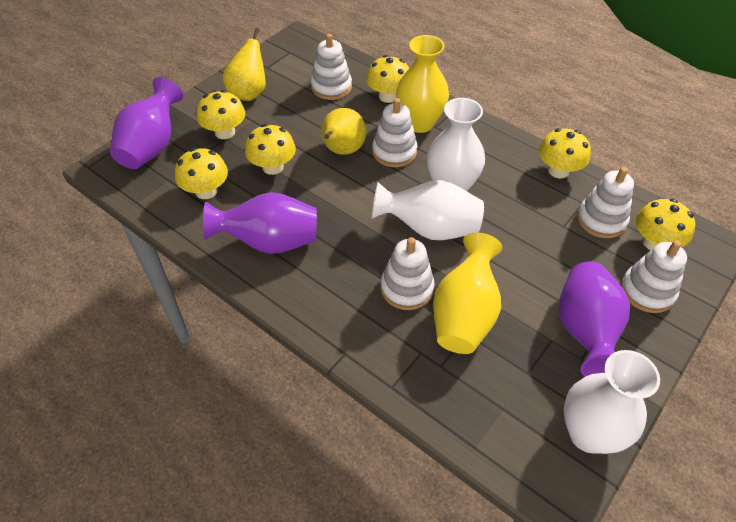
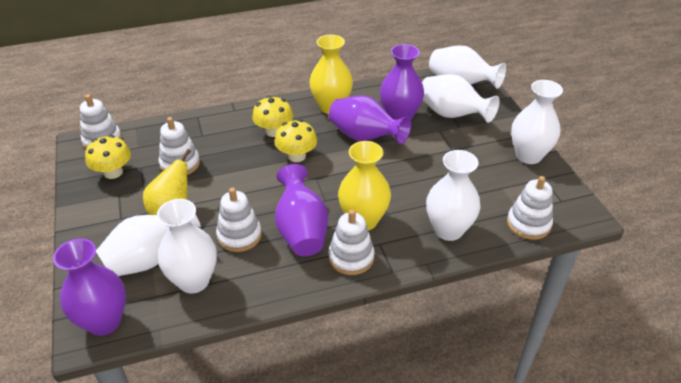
purple vase: [110,77,183,169] [203,192,317,254] [559,261,630,377] = 3 -> [53,238,126,336] [275,164,328,256] [329,96,411,144] [380,44,424,120] = 4
white vase: [372,180,484,240] [427,98,485,191] [564,350,660,454] = 3 -> [96,198,201,276] [157,199,217,294] [422,74,500,123] [426,150,481,241] [429,45,506,89] [511,80,563,164] = 6
yellow mushroom: [175,148,228,199] [197,90,245,139] [245,124,296,175] [366,55,409,103] [539,128,591,178] [636,199,695,250] = 6 -> [85,135,131,179] [252,96,293,137] [275,119,317,162] = 3
yellow pear: [223,28,266,101] [321,108,366,155] = 2 -> [143,149,191,215] = 1

